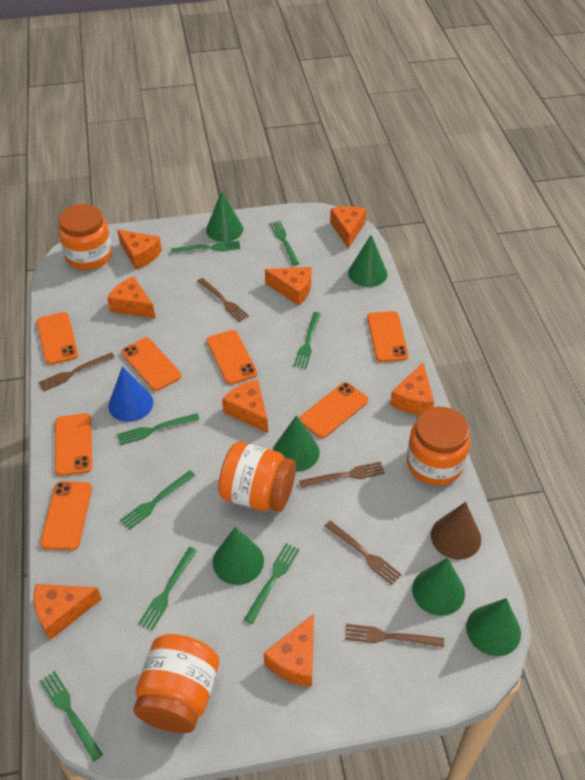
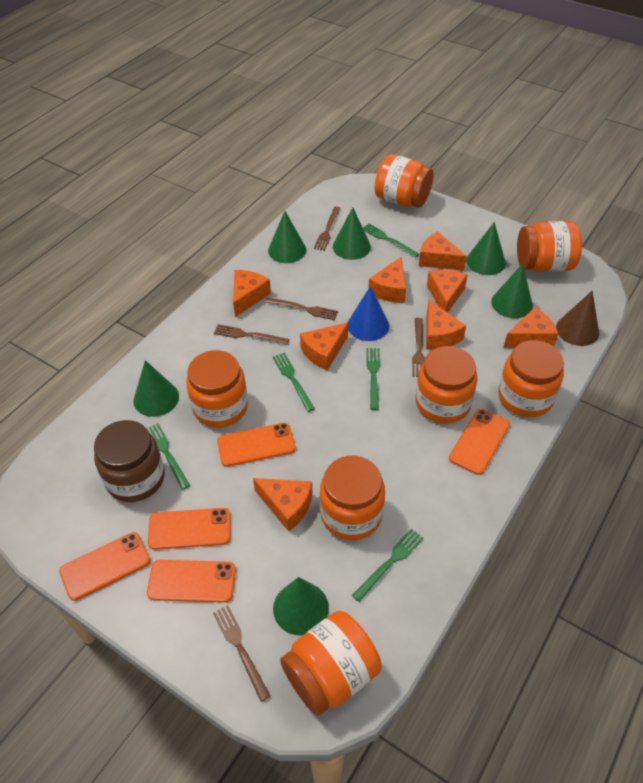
brown jar: none = 0 -> [94,420,165,502] = 1
green fork: [40,671,103,762] [117,413,199,445] [120,470,196,530] [138,547,197,631] [171,241,240,253] [244,543,299,624] [269,221,299,265] [294,312,321,369] = 8 -> [149,423,190,490] [272,353,315,412] [352,529,424,602] [363,223,419,258] [366,348,380,410] = 5
orange jar: [59,204,112,270] [133,634,219,733] [218,442,296,512] [407,407,470,485] = 4 -> [186,350,248,428] [280,611,382,716] [320,455,385,540] [374,154,433,208] [416,346,477,424] [498,340,564,417] [517,221,582,272] = 7
orange phone: [37,312,78,365] [40,481,92,550] [55,413,92,476] [121,338,181,391] [206,330,257,385] [299,382,368,438] [367,311,408,362] = 7 -> [59,532,150,601] [147,560,236,603] [148,508,231,550] [217,423,296,467] [449,409,510,475] = 5

